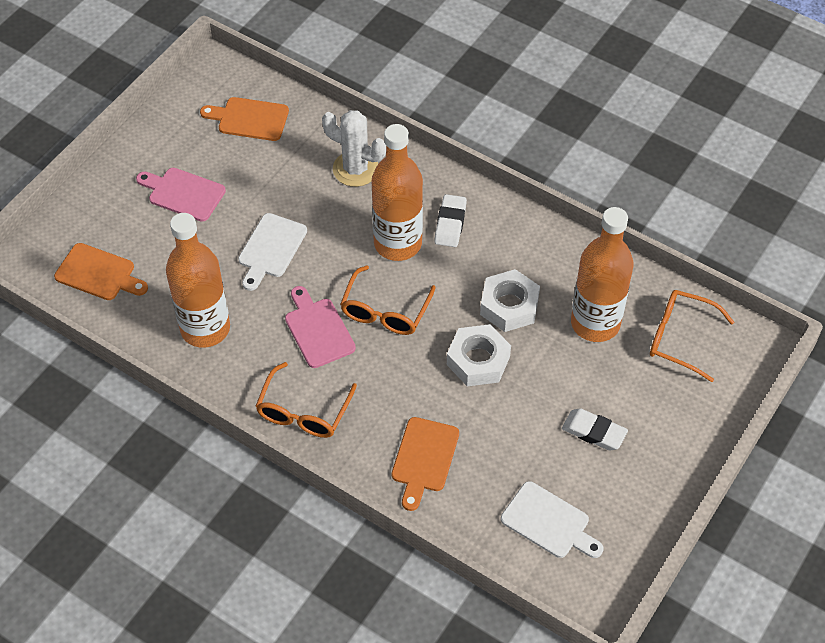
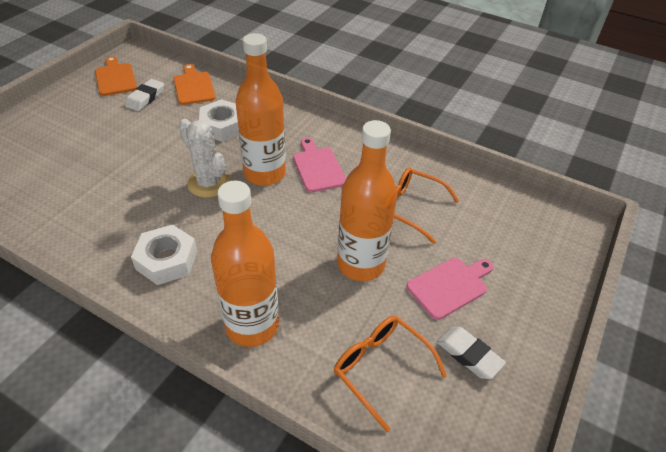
orange cutting board: [54,243,148,300] [200,97,289,141] [392,417,459,511] = 3 -> [95,56,137,96] [174,64,216,105] = 2
orange glasses: [256,362,357,438] [340,265,436,335] [650,290,734,382] = 3 -> [334,316,447,432] [394,167,459,244] = 2
white cutting board: [238,213,307,291] [501,481,604,558] = 2 -> none = 0

